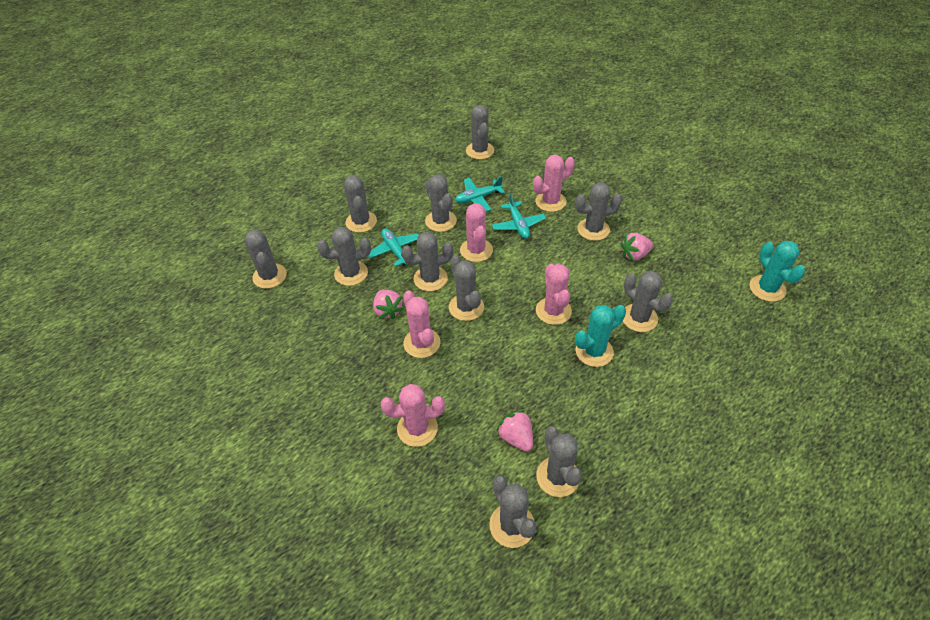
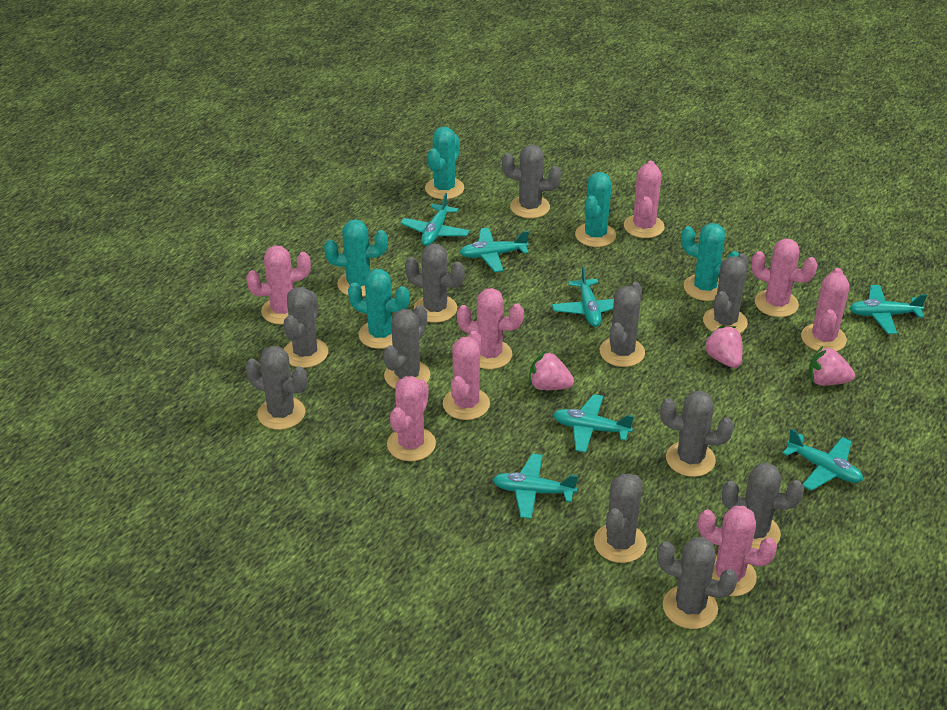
pink cactus: [381,384,445,447] [403,290,440,358] [460,203,493,262] [533,155,575,212] [536,264,572,325] = 5 -> [246,245,311,325] [387,376,436,461] [443,331,490,420] [457,288,524,369] [624,161,665,238] [698,506,777,596] [751,239,818,317] [801,268,850,351] = 8
turquoise cactus: [575,305,626,367] [749,241,805,302] = 2 -> [324,219,388,297] [348,269,410,349] [425,127,464,199] [575,172,616,247] [681,223,739,301] = 5
turquoise plane: [368,228,419,266] [455,176,505,211] [492,193,546,239] = 3 -> [400,193,470,246] [460,228,529,272] [493,454,578,519] [552,266,614,327] [553,394,634,453] [783,429,863,491] [850,285,927,334] = 7

